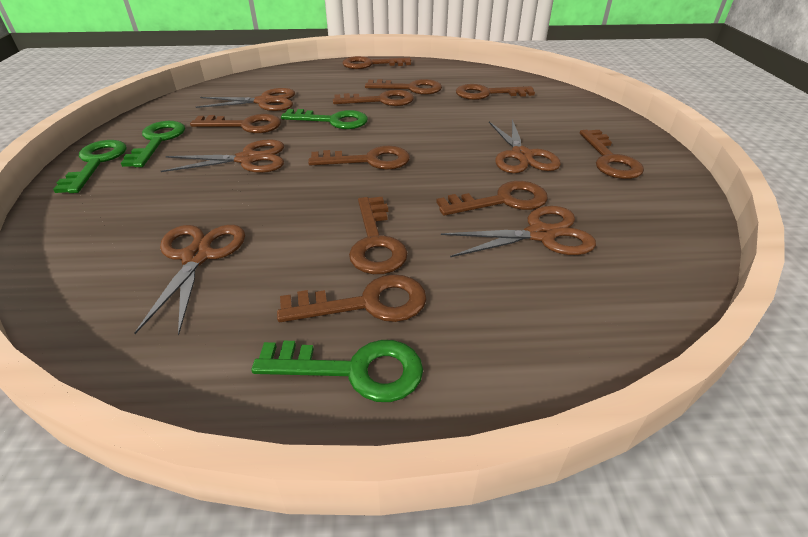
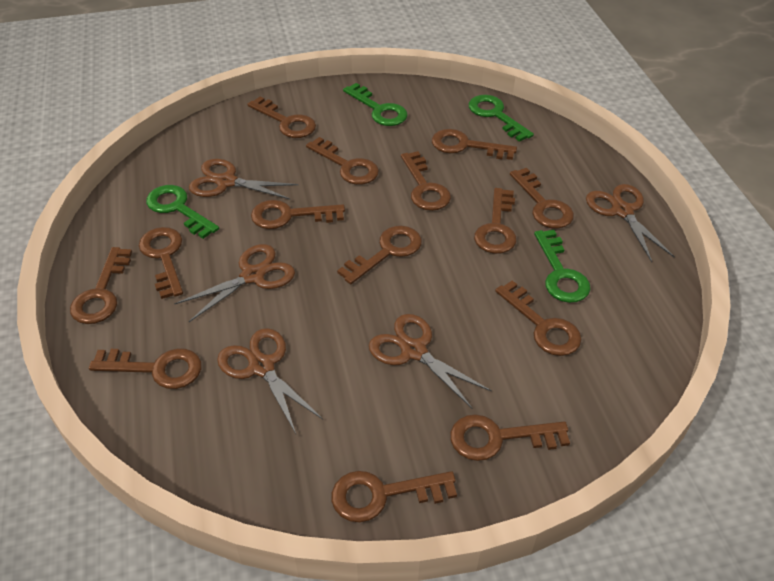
brown key: [190,114,281,133] [277,274,427,322] [308,146,410,170] [333,90,414,106] [342,56,411,69] [349,197,408,274] [365,79,442,95] [436,181,548,216] [456,84,535,100] [580,130,644,179] = 10 -> [70,247,132,324] [89,348,202,389] [139,227,183,299] [247,97,316,138] [251,200,345,229] [306,137,379,185] [331,471,457,522] [337,226,422,284] [401,151,451,211] [432,129,517,160] [450,414,570,461] [474,188,517,254] [495,280,582,356] [510,168,574,229] = 14

